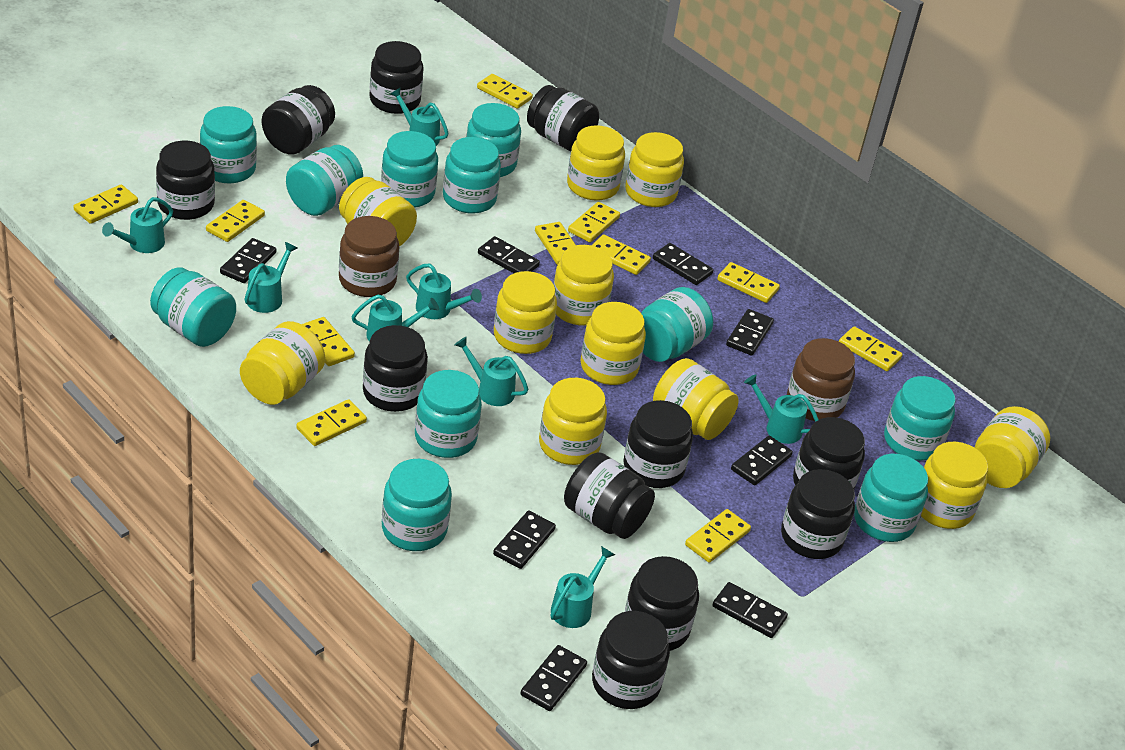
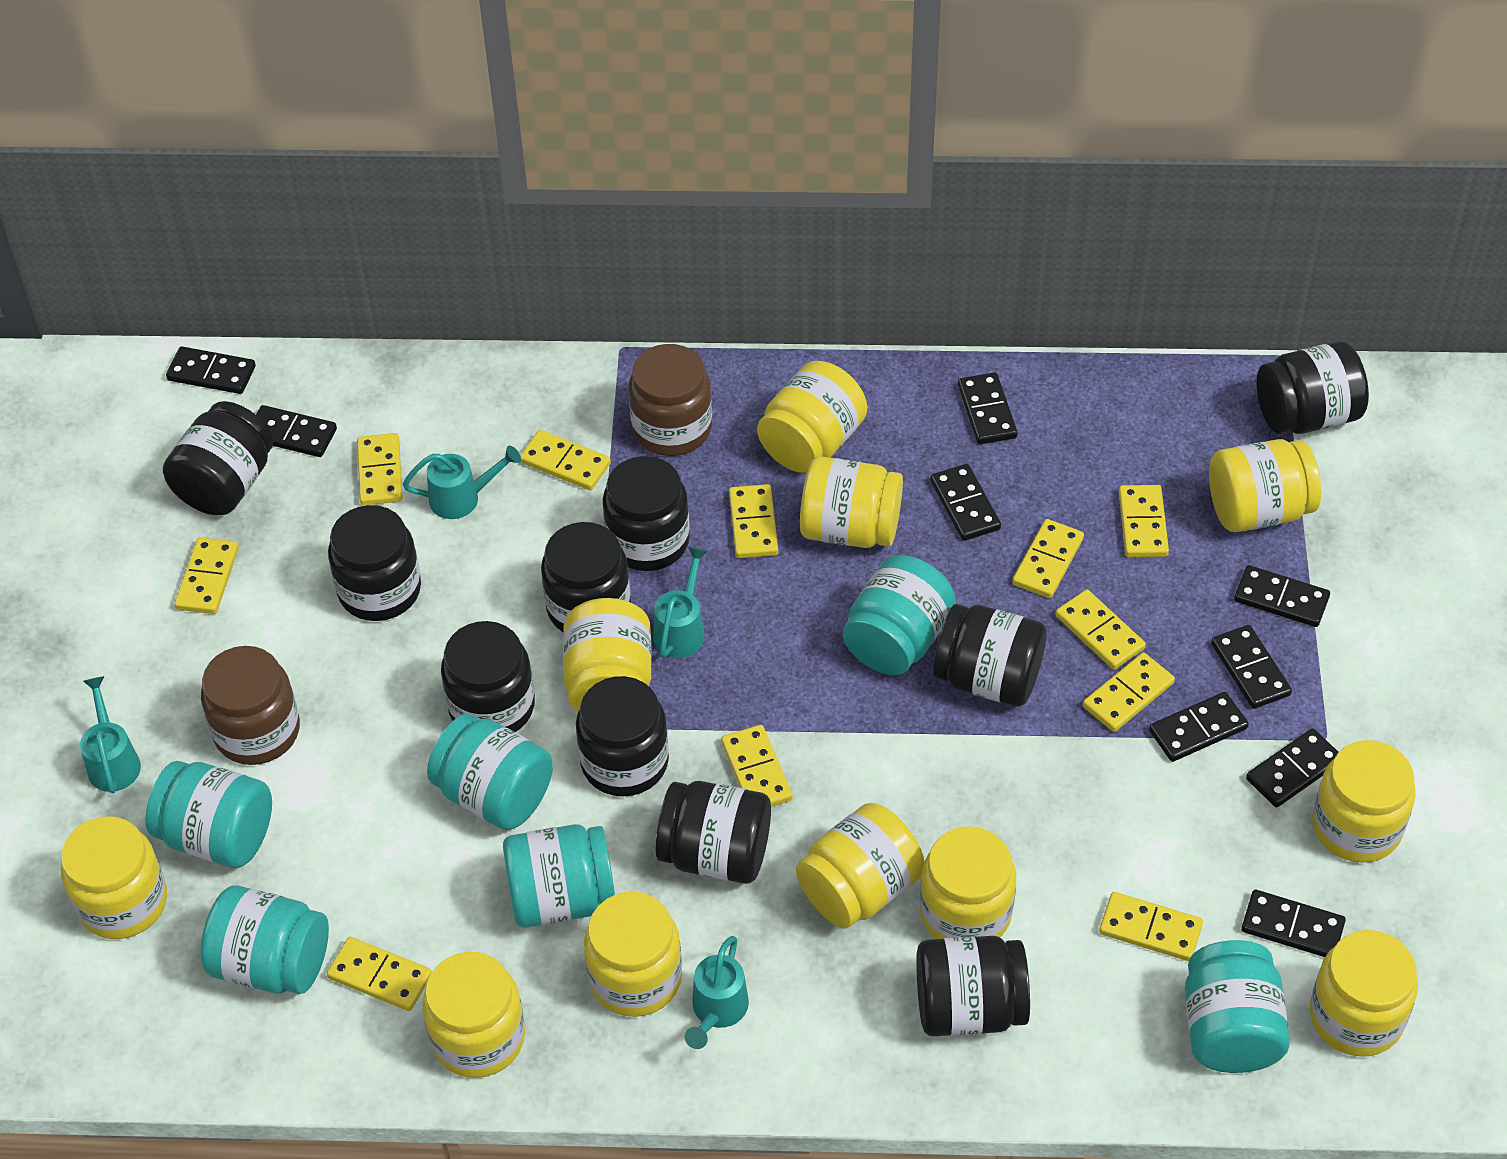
black domino: [220,238,276,283] [478,236,540,273] [493,511,556,569] [520,645,587,711] [653,243,713,285] [713,582,788,638] [726,309,774,356] [731,436,793,485] = 8 -> [166,346,256,394] [256,405,337,457] [930,464,1001,541] [958,372,1018,444] [1149,692,1249,762] [1211,625,1292,709] [1234,565,1330,627] [1241,890,1346,957] [1246,728,1338,807] = 9
black jar: [156,141,215,220] [262,85,335,155] [363,325,428,412] [369,41,424,114] [527,85,599,151] [564,452,655,539] [592,611,670,709] [623,400,693,488] [625,556,699,651] [781,469,855,559] [793,417,865,489] = 11 -> [163,401,273,515] [328,505,421,621] [441,621,535,732] [541,522,631,632] [576,676,669,797] [603,456,690,571] [655,781,771,884] [916,936,1030,1036] [933,604,1047,706] [1257,341,1369,434] = 10
turquoise jar: [150,267,236,347] [200,106,257,183] [286,145,363,216] [381,131,438,208] [382,459,452,551] [415,370,482,458] [443,137,501,214] [466,103,521,177] [641,287,713,362] [854,454,928,542] [884,376,955,461] = 11 -> [145,761,272,868] [200,885,329,994] [427,714,553,830] [503,824,615,928] [843,555,956,675] [1185,940,1290,1073] = 6
turquoise watering can: [102,197,173,253] [245,242,297,313] [351,295,439,342] [390,87,449,146] [406,263,482,319] [455,337,528,406] [551,546,615,628] [744,374,819,444] = 8 -> [80,676,141,793] [403,446,521,519] [653,547,708,658] [685,936,749,1049] = 4

